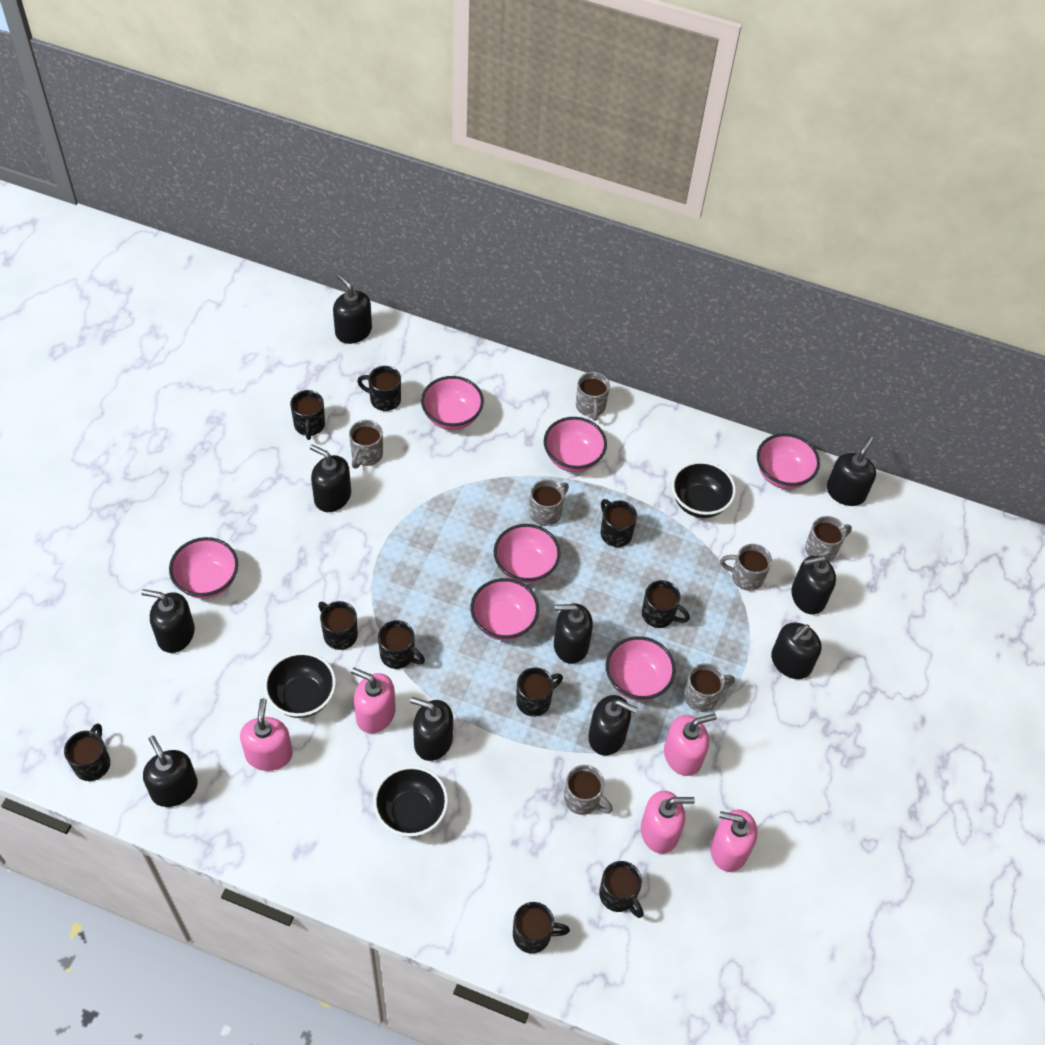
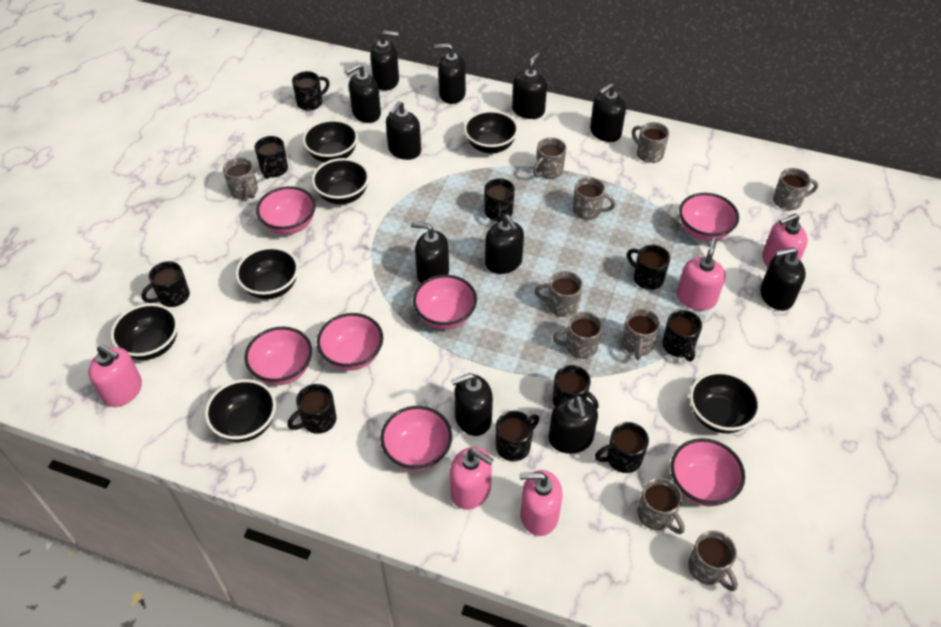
black bowl: [264,652,336,718] [373,766,448,837] [672,461,736,518] = 3 -> [111,303,178,360] [205,379,276,442] [236,247,299,299] [303,119,358,163] [312,158,369,204] [464,110,518,154] [689,371,760,433] = 7
black soap dispenser: [141,589,195,653] [143,736,198,807] [310,444,351,512] [333,274,372,344] [410,697,453,761] [554,603,593,664] [588,695,638,756] [771,623,821,679] [791,556,836,614] [827,437,876,506] = 10 -> [345,64,381,123] [370,30,399,91] [386,101,421,160] [411,222,449,283] [434,43,466,104] [451,373,493,436] [485,215,524,274] [512,53,547,119] [548,396,598,454] [590,83,626,142] [760,247,806,311] = 11
grey mug: [349,420,383,468] [530,479,569,526] [564,765,613,815] [576,372,610,421] [684,663,735,712] [720,544,772,591] [805,516,852,562] = 7 -> [223,157,258,200] [533,137,566,179] [535,271,583,317] [553,312,603,359] [573,177,616,220] [622,309,661,360] [632,122,669,163] [638,478,685,534] [688,531,738,591] [773,168,818,210] = 10

